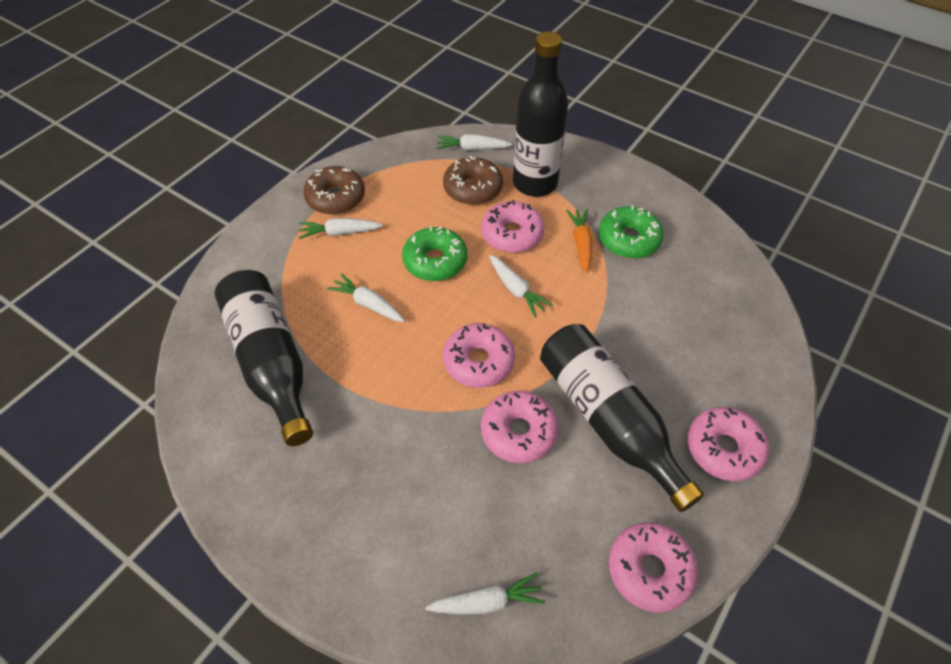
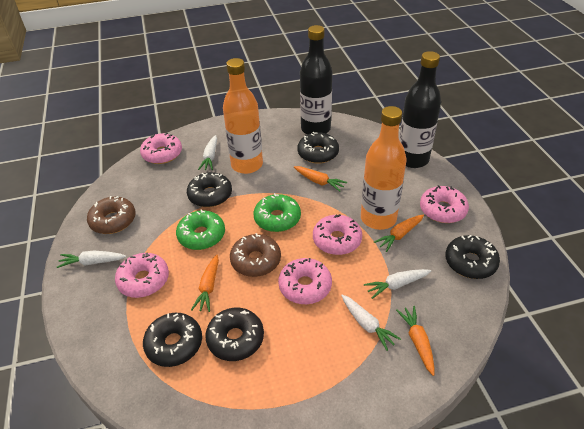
black bottle: [215,270,313,446] [513,31,568,197] [540,324,704,512] = 3 -> [300,25,332,135] [399,51,441,168] = 2
black donut: none = 0 -> [143,313,202,367] [187,172,232,207] [205,308,264,361] [298,132,339,164] [445,235,500,279] = 5
orange bottle: none = 0 -> [223,58,263,174] [361,106,407,230] = 2
orange carrot: [566,209,593,273] = 1 -> [191,255,219,312] [294,166,347,192] [374,215,424,252] [396,306,434,376] = 4
white carrot: [299,218,383,239] [327,273,405,322] [425,572,545,614] [436,134,512,151] [489,255,553,317] = 5 -> [57,251,126,268] [198,135,217,170] [341,294,401,351] [364,269,431,299] = 4

